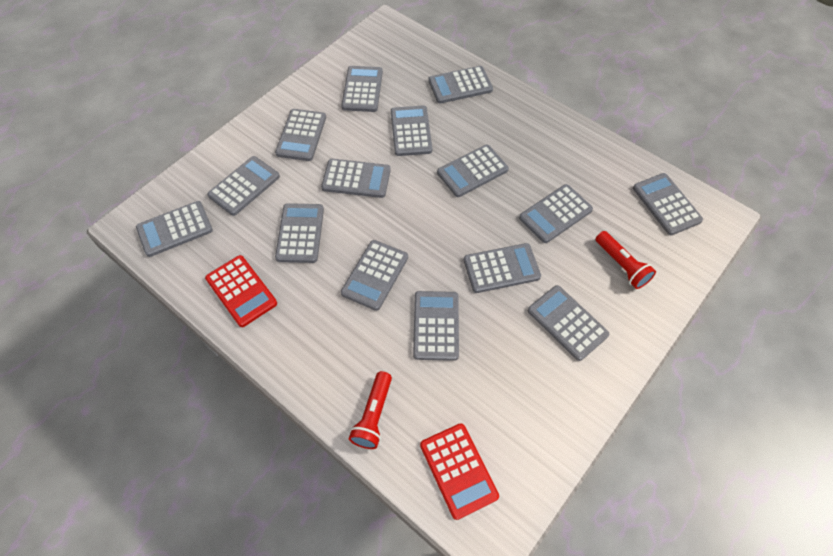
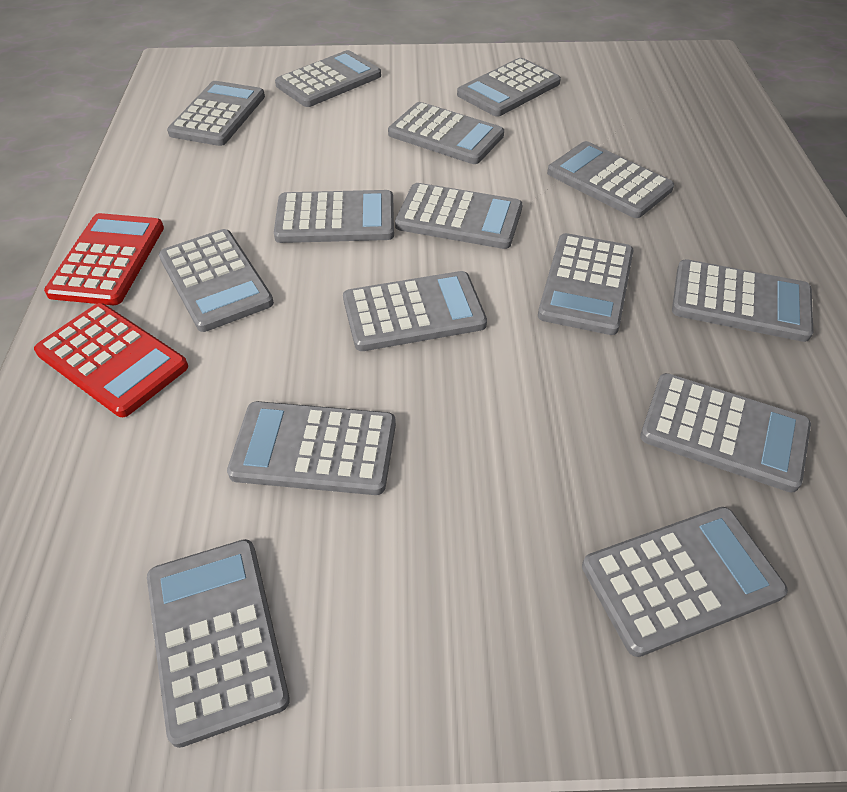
red flashlight: [349,371,392,449] [596,231,656,289] = 2 -> none = 0

